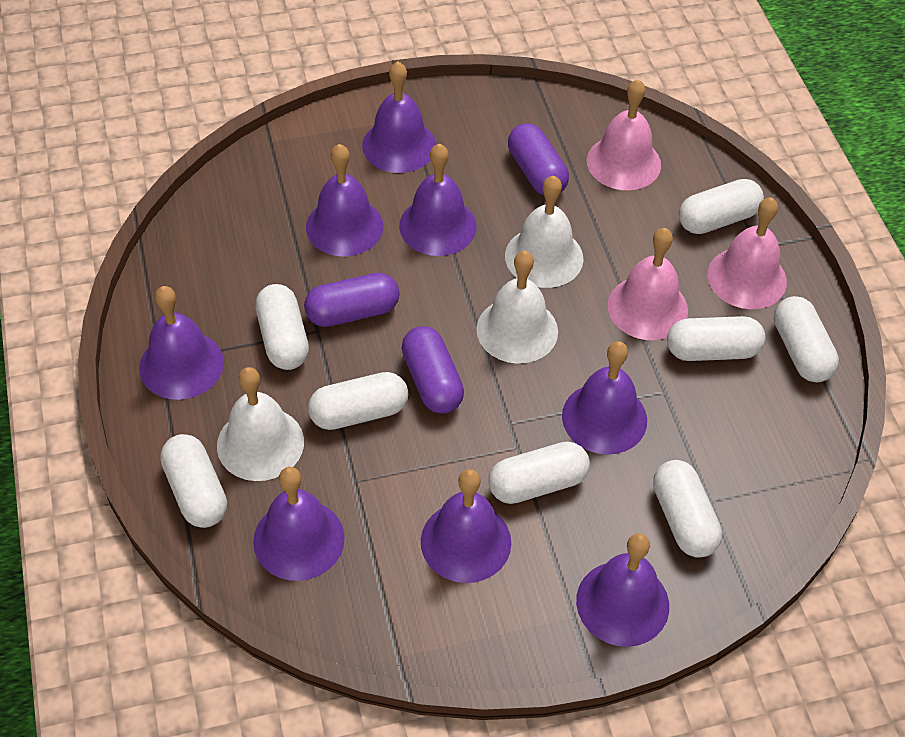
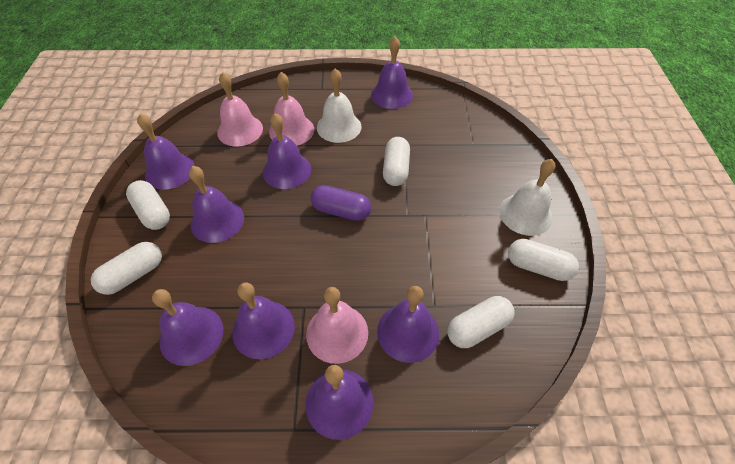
purple capsule: [304,273,400,327] [402,326,464,414] [508,123,569,195] = 3 -> [311,185,371,221] = 1
white bell: [217,367,304,481] [476,251,558,364] [505,176,584,288] = 3 -> [317,68,361,143] [499,159,556,236] = 2
white capsule: [160,434,227,528] [255,284,309,370] [308,372,408,430] [488,441,590,504] [653,460,722,558] [667,316,765,361] [679,179,764,234] [774,296,839,382] = 8 -> [91,242,162,295] [126,180,170,230] [383,137,410,186] [447,296,515,348] [508,239,579,281] = 5

